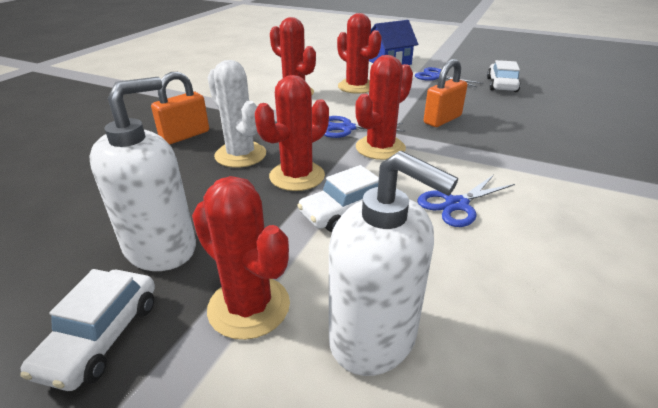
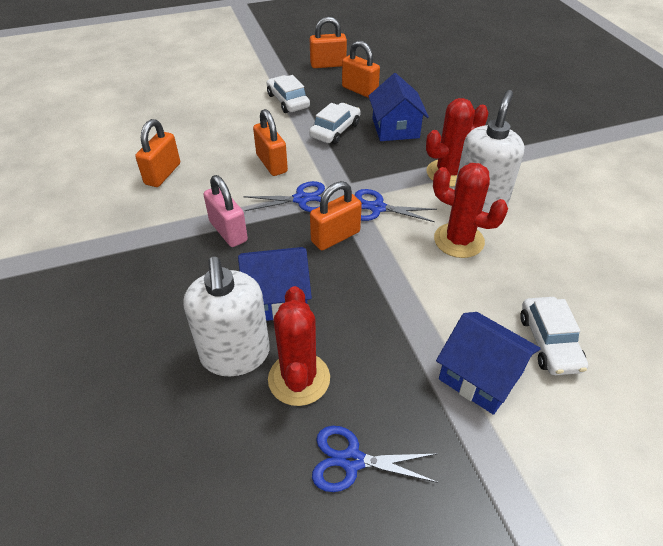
blue house: [369,20,418,65] = 1 -> [238,247,312,321] [368,73,429,141] [436,312,541,415] = 3
orange padlock: [151,72,209,144] [424,59,468,127] = 2 -> [135,119,180,187] [253,109,288,176] [310,17,347,68] [310,181,362,250] [342,40,380,98] = 5
pink padlock: none = 0 -> [203,175,248,247] = 1
red cactus: [192,176,290,340] [255,75,329,191] [270,17,316,95] [337,13,382,94] [355,55,413,160] = 5 -> [268,286,330,406] [426,98,488,187] [433,163,508,258] = 3
white cactus: [208,60,266,168] = 1 -> none = 0

